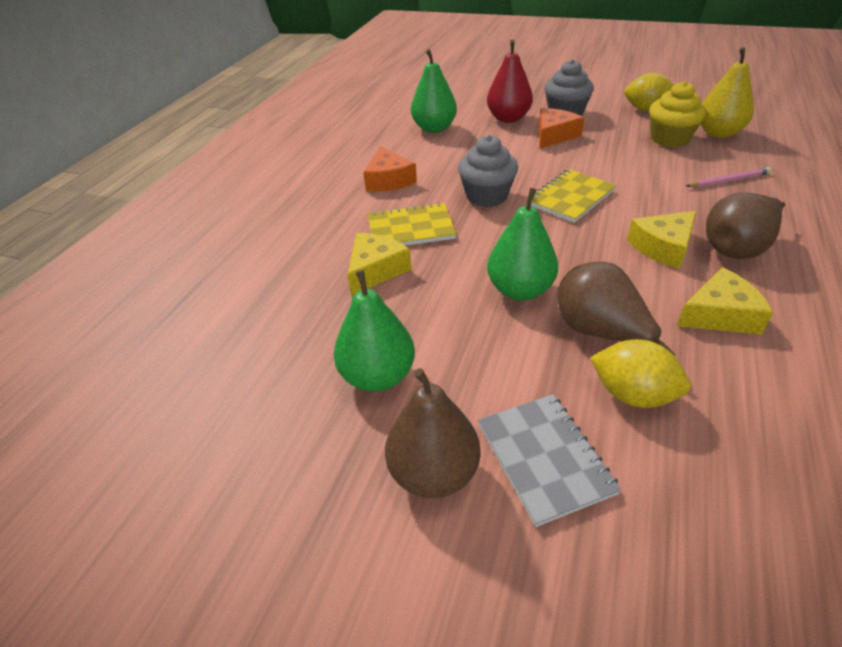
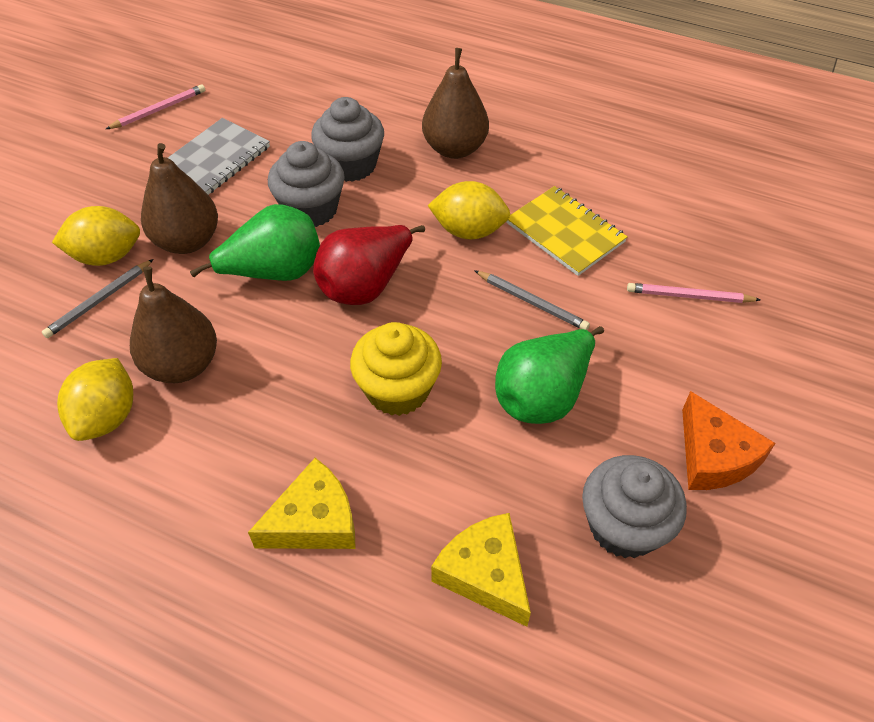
green pear: [334,270,415,392] [411,49,457,133] [487,188,558,300] = 3 -> [190,204,320,281] [495,326,604,424] = 2
grey cupcake: [458,135,518,207] [544,59,594,116] = 2 -> [268,141,345,227] [311,97,384,182] [582,455,687,558] = 3
grey pencil: none = 0 -> [42,259,154,338] [474,270,590,330] = 2
orange cheese: [363,146,417,192] [539,108,584,149] = 2 -> [682,391,776,490] = 1
pink pencil: [686,167,771,187] = 1 -> [106,84,205,129] [627,283,761,303] = 2
yellow cheese: [348,233,411,295] [627,211,697,269] [677,267,773,335] = 3 -> [248,458,356,549] [431,513,531,627] = 2
yellow lemon: [590,339,691,408] [624,73,673,111] = 2 -> [52,206,140,266] [57,358,133,441] [427,181,510,239] = 3
yellow notebook: [368,202,456,246] [531,169,617,223] = 2 -> [506,186,628,276] = 1
yellow pear: [701,47,754,138] = 1 -> none = 0

